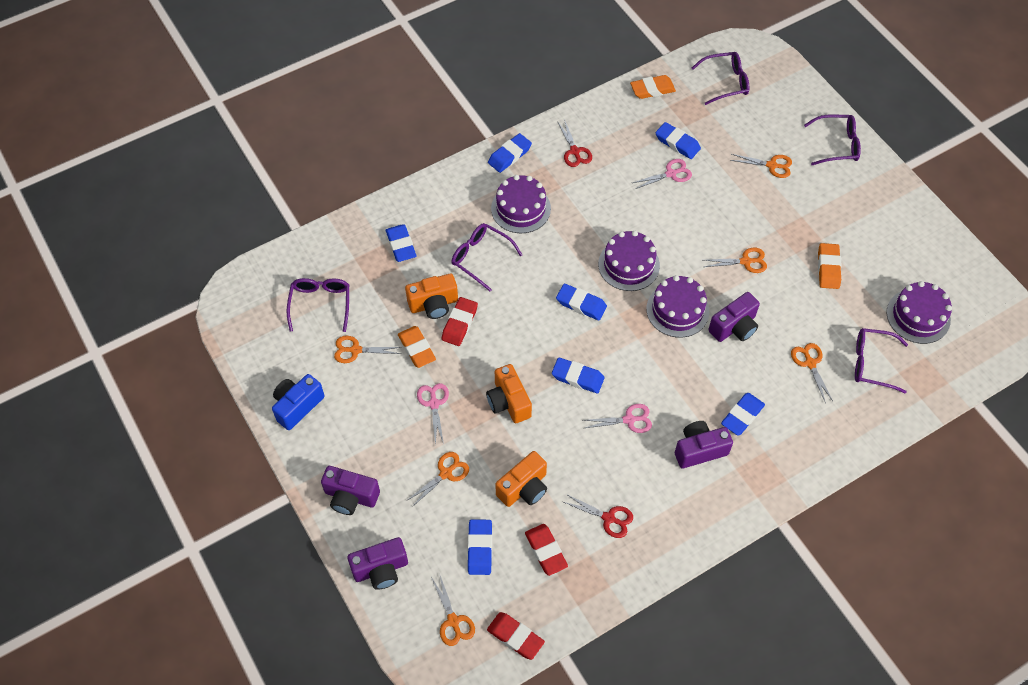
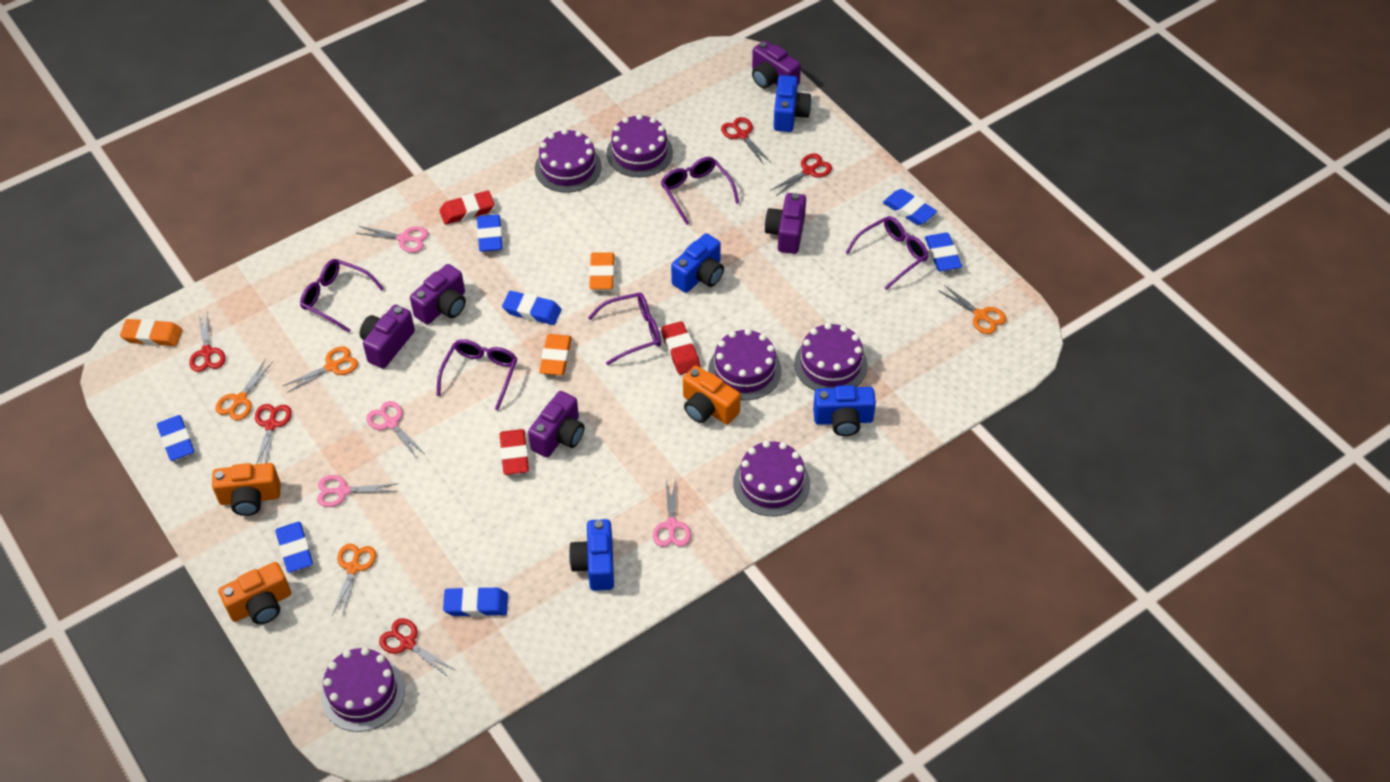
blue camera: [272,374,324,430] = 1 -> [569,519,614,591] [671,233,724,293] [774,75,812,132] [813,385,876,436] = 4
orange scissors: [334,336,401,363] [406,452,469,507] [431,573,475,646] [704,247,767,273] [730,154,792,178] [791,343,833,403] = 6 -> [215,360,272,421] [283,346,358,393] [332,544,376,618] [938,285,1006,334] = 4
pink scissors: [417,383,449,446] [582,404,652,433] [632,159,692,189] = 3 -> [317,475,399,507] [356,226,429,253] [366,401,425,458] [653,478,691,547] = 4
purple cake: [491,175,551,233] [598,231,660,291] [646,275,709,338] [887,281,952,344] = 4 -> [321,647,405,732] [535,129,602,193] [606,114,673,177] [708,329,782,400] [733,441,810,516] [794,323,868,391] = 6
purple camera: [321,466,380,515] [347,537,408,590] [675,421,733,468] [708,292,760,342] = 4 -> [360,305,415,369] [410,264,466,324] [528,391,584,458] [752,40,801,89] [765,193,806,254] = 5
red scissors: [557,119,592,167] [564,494,633,538] = 2 -> [189,311,226,372] [255,404,292,464] [379,618,455,677] [721,117,770,165] [770,154,832,196] = 5

